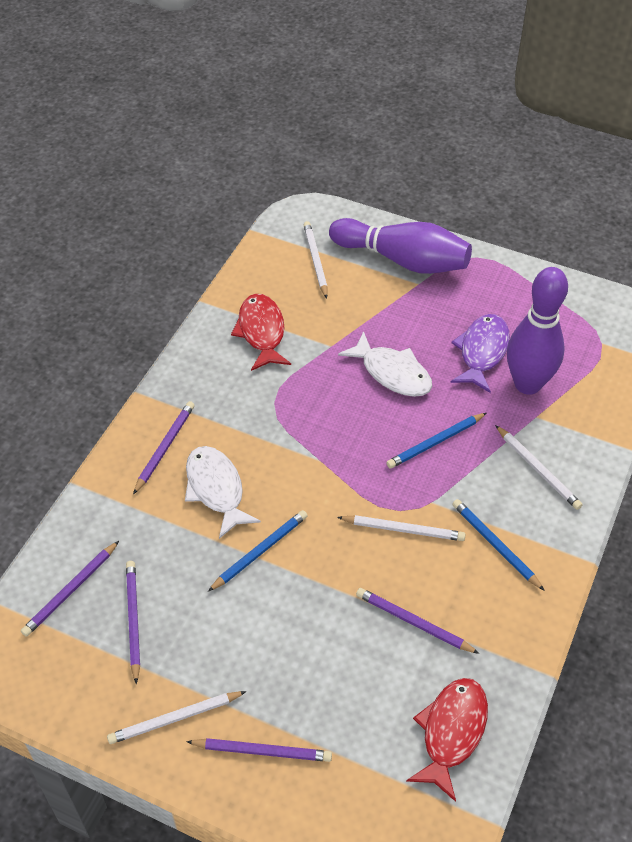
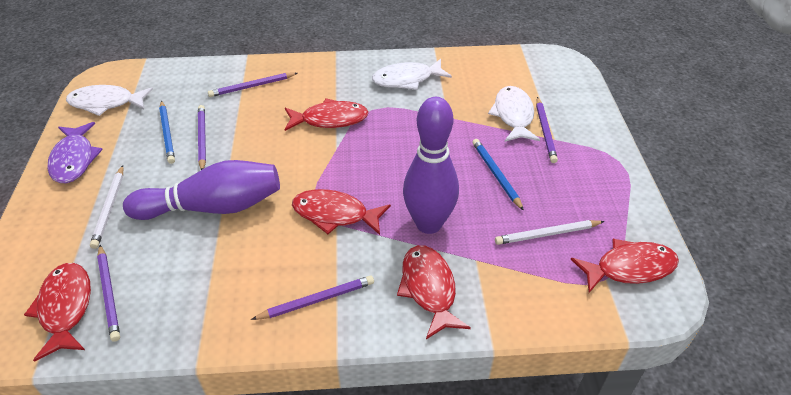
blue pencil: [208,510,308,591] [386,413,487,469] [452,499,545,591] = 3 -> [159,101,175,164] [472,139,524,211] = 2
red fish: [231,294,291,371] [406,678,488,802] = 2 -> [24,263,91,362] [284,98,369,131] [292,189,391,235] [397,245,471,339] [570,239,679,293] = 5
white fish: [185,446,261,539] [338,331,432,397] = 2 -> [66,85,153,116] [372,59,452,90] [488,86,540,142] = 3
white pencil: [107,691,247,744] [304,221,328,299] [337,515,466,541] [495,425,583,510] = 4 -> [90,165,123,249] [495,220,605,245] = 2

